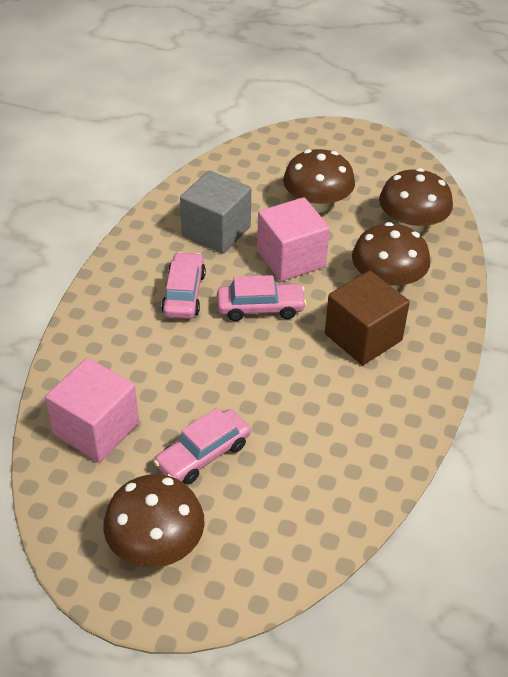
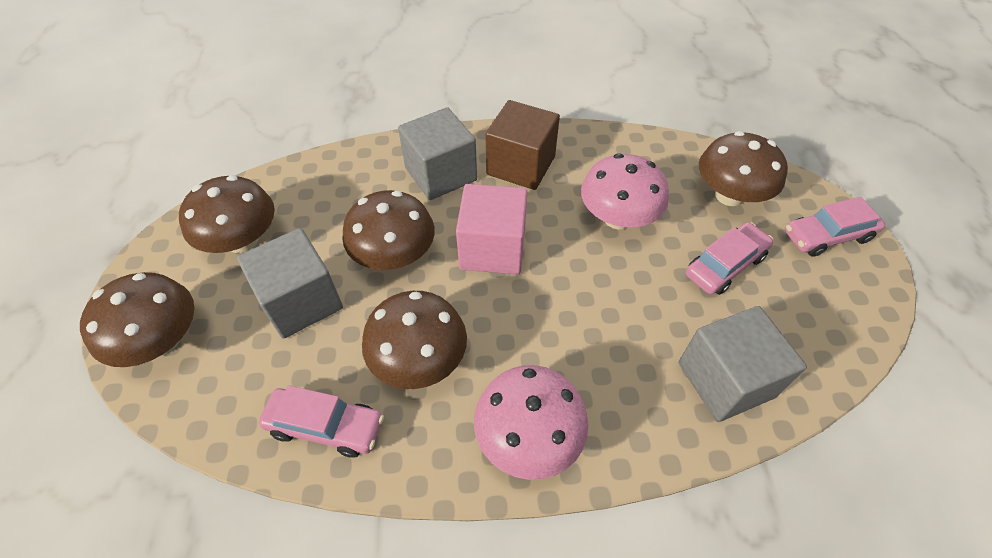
brown mushroom: [103,474,205,568] [283,149,355,213] [352,222,430,290] [379,168,453,233] = 4 -> [80,272,195,367] [179,175,275,253] [342,190,435,270] [362,291,467,389] [699,131,788,206] = 5
grey cube: [180,170,251,254] = 1 -> [237,228,343,339] [398,107,477,200] [679,306,807,422] = 3
pink cube: [45,358,139,462] [257,197,330,281] = 2 -> [456,184,527,275] = 1
pink mushroom: none = 0 -> [474,365,589,480] [581,153,669,230] = 2

